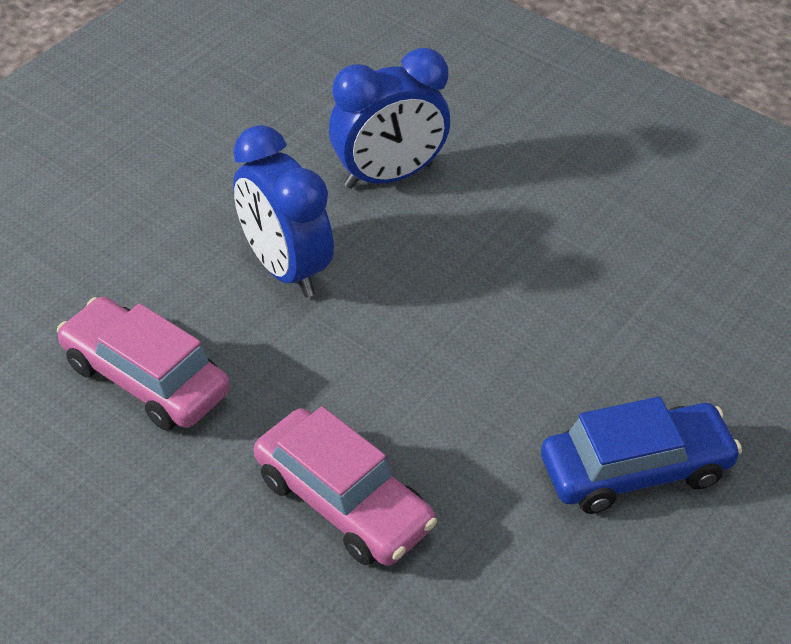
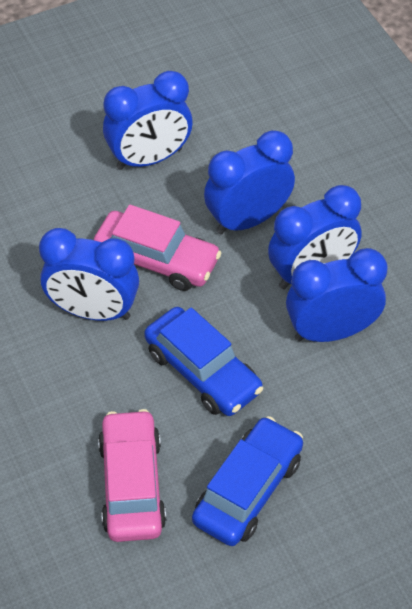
blue car: [541,396,742,514] = 1 -> [144,307,263,416] [192,416,303,546] = 2
blue clock: [233,125,334,297] [329,48,450,189] = 2 -> [39,228,139,321] [103,71,193,170] [204,130,295,235] [268,185,362,289] [286,248,388,342] = 5

